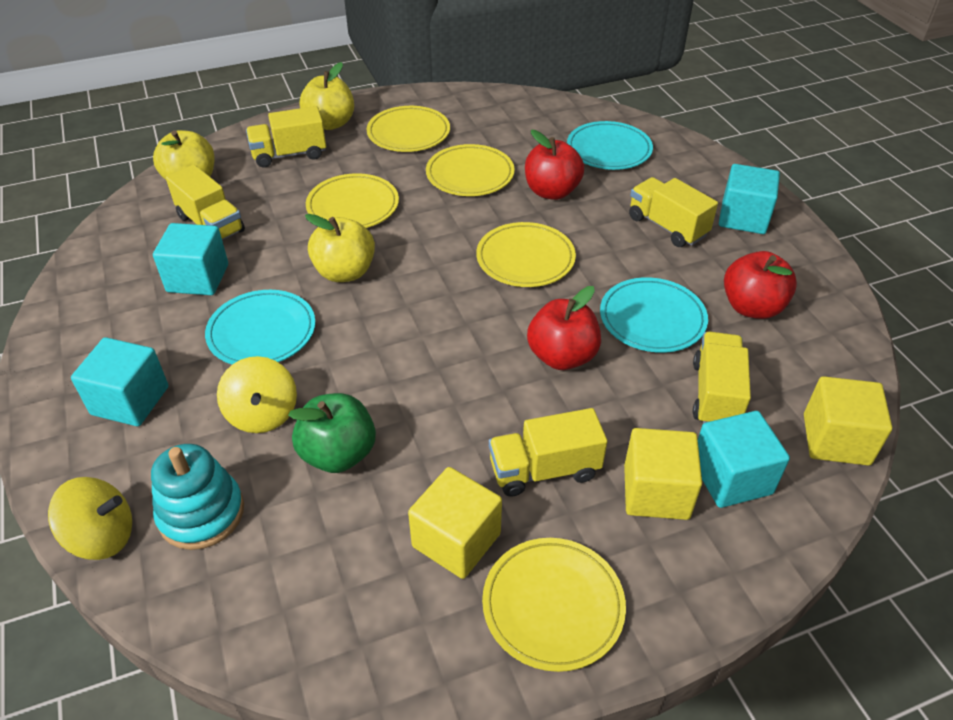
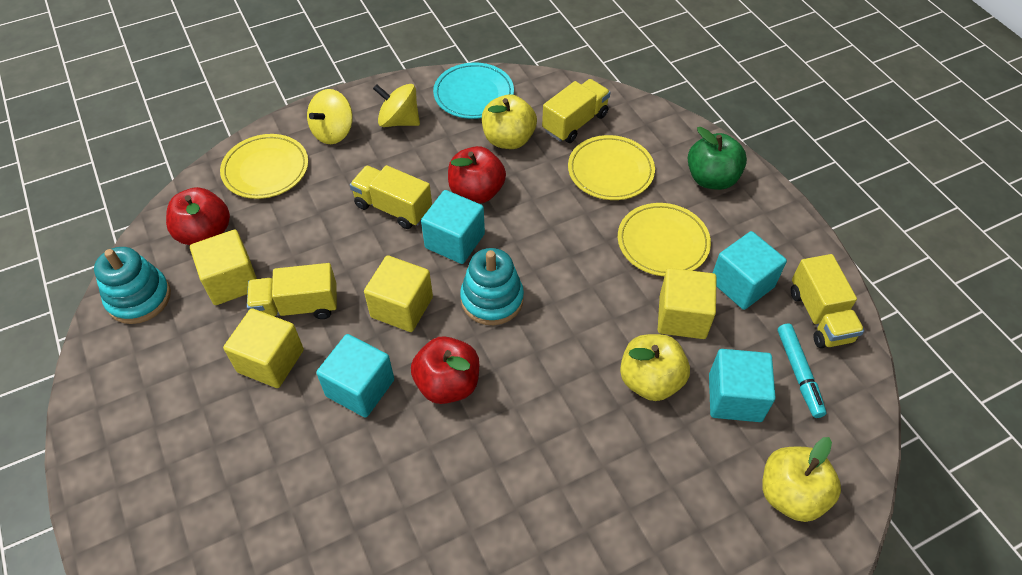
turquoise marker: none = 0 -> [778,324,826,418] = 1
turquoise plate: [205,290,316,364] [567,121,653,170] [600,277,708,353] = 3 -> [433,62,514,119] = 1
turquoise stacking toy: [151,444,244,550] = 1 -> [94,247,171,324] [460,248,524,325] = 2
yellow cube: [408,467,502,579] [624,428,702,520] [804,376,892,466] = 3 -> [190,230,257,305] [223,308,304,388] [364,255,433,332] [658,268,716,339] = 4
yellow plate: [306,173,399,228] [367,106,450,152] [426,144,515,196] [476,222,576,287] [482,538,626,672] = 5 -> [220,134,308,199] [568,135,655,200] [618,203,711,277] = 3
yellow truck: [166,164,245,240] [246,106,326,168] [489,408,608,497] [629,177,718,247] [693,332,751,424] = 5 -> [247,263,337,319] [350,165,432,229] [542,79,611,143] [791,254,864,348] = 4

